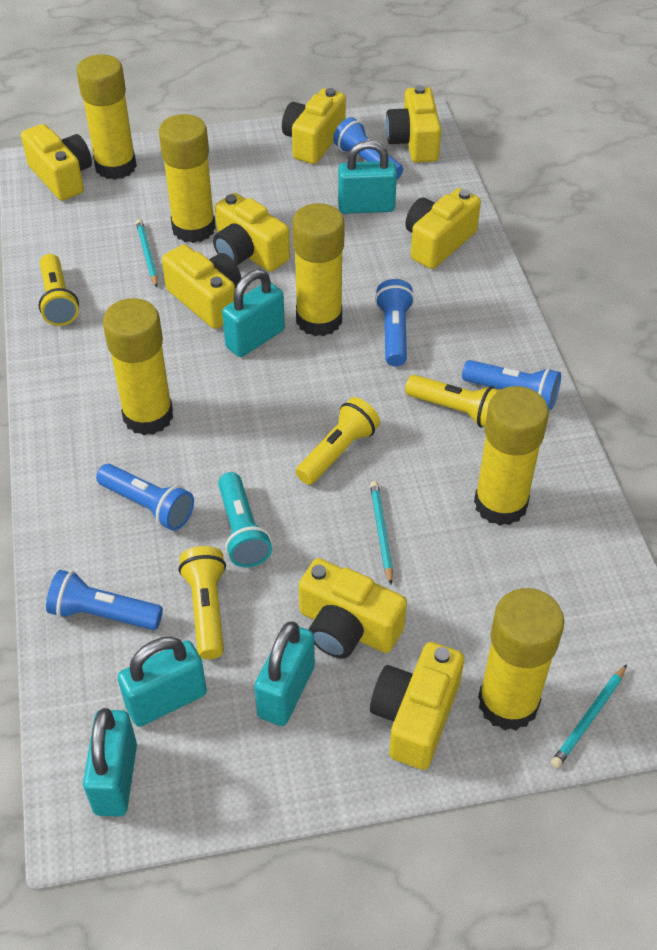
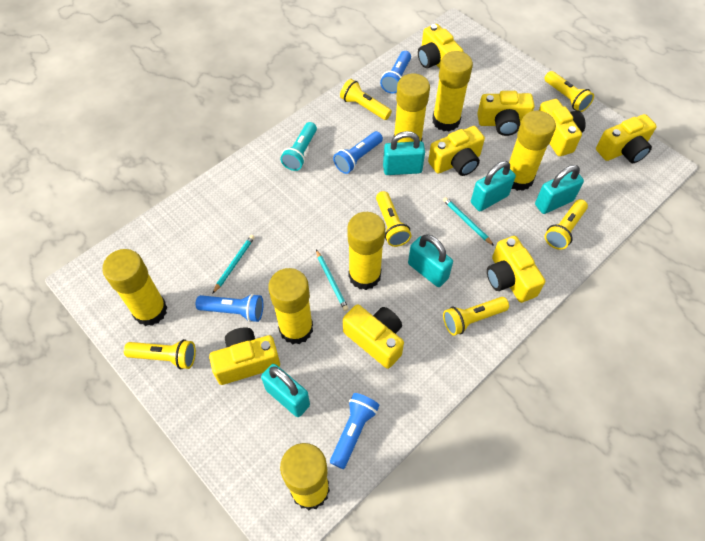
blue flashlight: [46,570,163,630] [96,464,194,531] [333,117,403,179] [375,279,414,366] [462,360,561,410] = 5 -> [196,294,263,322] [330,393,380,469] [333,131,383,174] [380,51,411,93] = 4
yellow flashlight: [38,254,79,326] [178,546,226,659] [296,397,380,485] [405,375,500,427] = 4 -> [124,339,196,369] [340,79,392,120] [376,191,411,247] [443,297,509,336] [545,71,594,112] [545,199,588,250] = 6
yellow glue stick: [76,54,137,180] [103,298,173,435] [159,114,216,243] [292,203,345,336] [474,386,549,526] [478,588,564,730] = 6 -> [102,249,167,326] [268,268,313,344] [280,443,330,510] [348,212,385,290] [394,73,430,143] [432,51,473,132] [509,111,556,191] = 7

